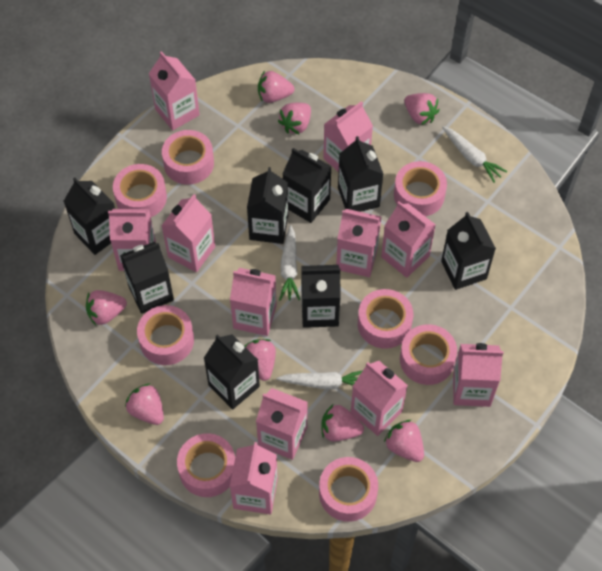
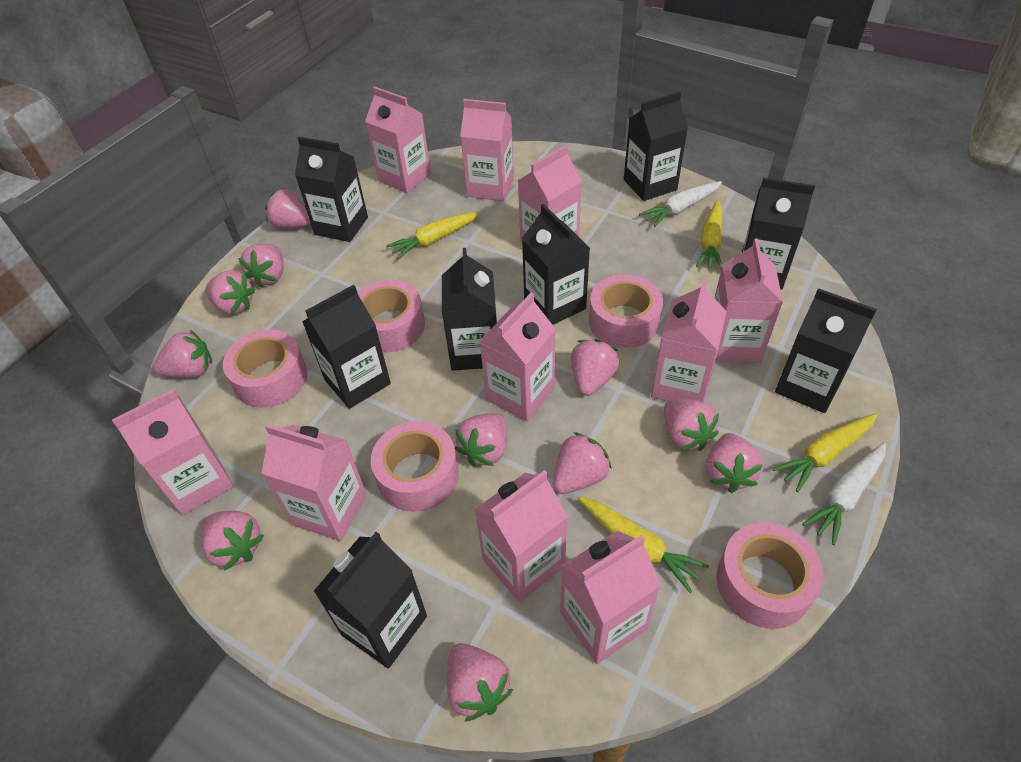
pink carton: [108,209,156,271] [149,51,200,130] [162,194,215,272] [230,268,277,336] [230,442,278,514] [256,388,308,460] [323,101,373,172] [336,209,381,277] [351,361,408,436] [381,201,436,278] [453,343,503,407] = 11 -> [112,389,234,515] [262,424,367,541] [365,86,431,193] [460,99,514,201] [474,470,568,602] [480,293,556,422] [518,145,582,243] [560,531,661,664] [651,279,727,402] [715,238,783,363] = 10
pink strawberry: [86,290,127,325] [125,384,164,425] [245,339,276,381] [258,71,295,103] [278,103,311,135] [322,404,364,441] [384,420,424,462] [404,93,440,125] = 8 -> [153,330,212,378] [201,511,264,571] [205,270,256,314] [238,244,283,288] [265,188,311,228] [447,643,513,722] [455,413,507,466] [553,432,612,494] [571,339,620,396] [664,399,719,451] [706,433,763,493] = 11
pink tape: [113,164,167,217] [137,305,194,365] [162,130,214,185] [177,433,235,497] [319,457,378,522] [358,289,413,349] [394,161,447,216] [400,324,457,385] = 8 -> [223,330,307,408] [357,280,425,352] [371,421,459,512] [589,275,663,348] [717,523,824,629] = 5
white carrot: [277,371,362,389] [279,225,300,301] [442,126,508,183] = 3 -> [639,181,722,227] [802,443,886,545] = 2
yellow carrot: none = 0 -> [386,211,480,260] [577,496,709,593] [696,200,722,269] [773,413,877,492] = 4

